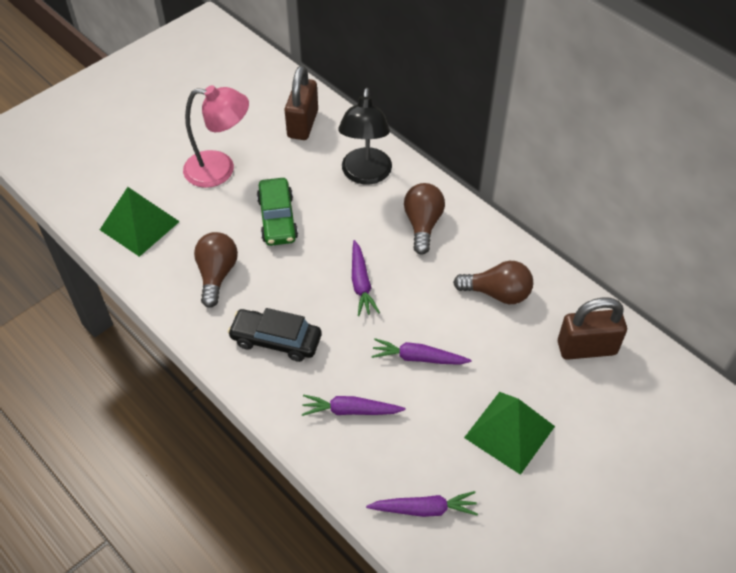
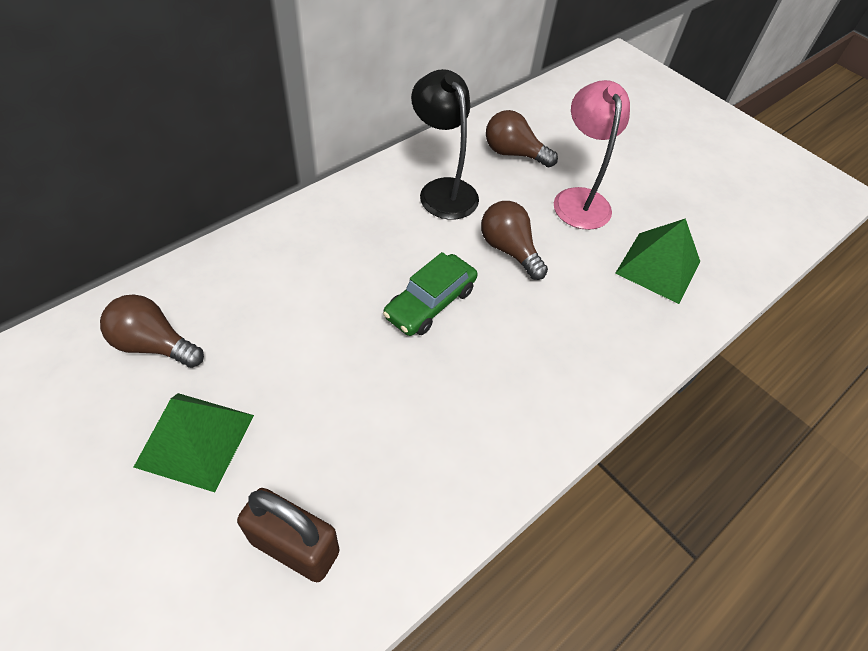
black car: [228,308,322,362] = 1 -> none = 0
brown padlock: [285,65,318,140] [558,297,627,360] = 2 -> [237,488,340,582] = 1
purple carrot: [302,395,406,416] [352,240,380,316] [366,491,478,517] [371,338,472,365] = 4 -> none = 0

